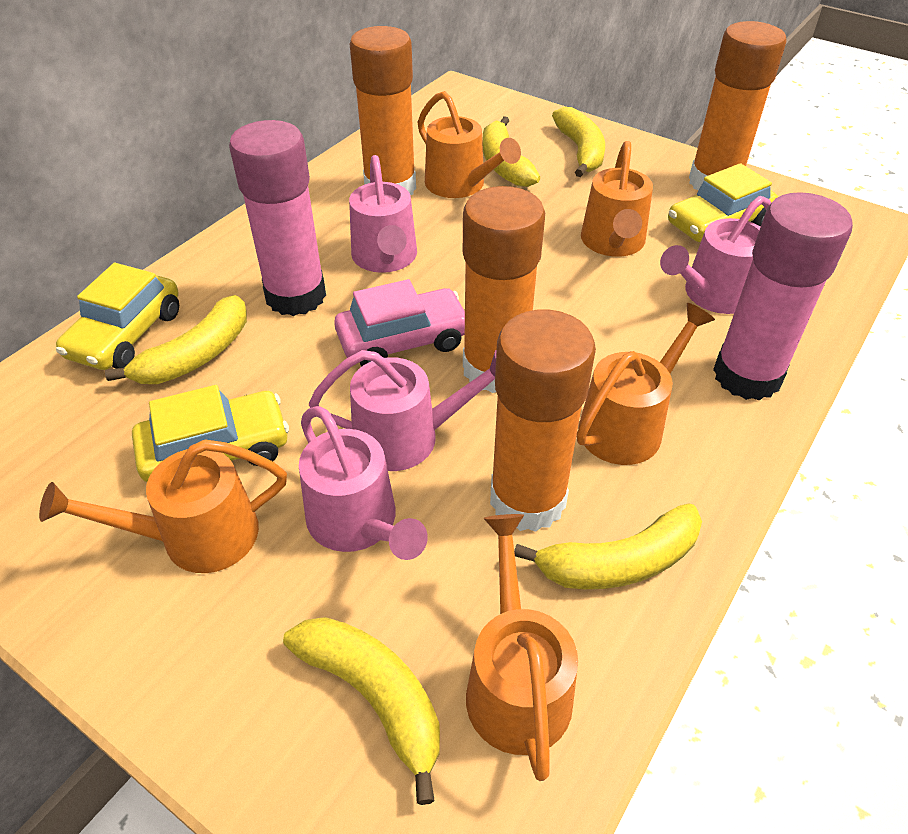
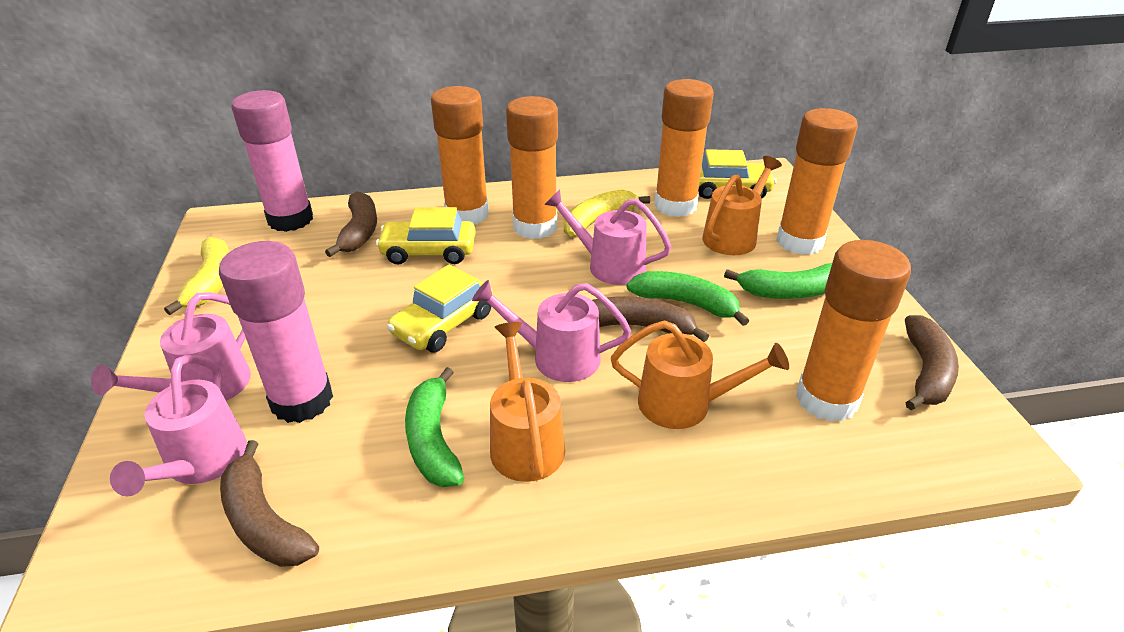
brown banana: none = 0 -> [220,440,319,567] [325,191,377,257] [592,296,709,342] [905,315,959,410] = 4
green banana: none = 0 -> [405,367,464,487] [626,271,749,326] [724,263,832,299] = 3
orange glue stick: [350,26,416,195] [463,186,545,393] [490,310,596,532] [689,21,787,190] = 4 -> [431,86,489,224] [506,96,558,239] [654,79,714,217] [776,108,858,255] [796,240,911,422] = 5
orange watering can: [39,440,287,573] [417,91,521,198] [466,514,578,781] [577,303,715,465] [581,141,653,257] = 5 -> [490,322,565,482] [611,320,789,429] [702,156,782,255] = 3
pink car: [334,279,465,366] = 1 -> none = 0
yellow banana: [105,295,247,384] [283,617,440,805] [482,116,540,187] [514,503,702,589] [552,107,605,177] = 5 -> [164,237,229,315] [564,189,650,237] = 2

